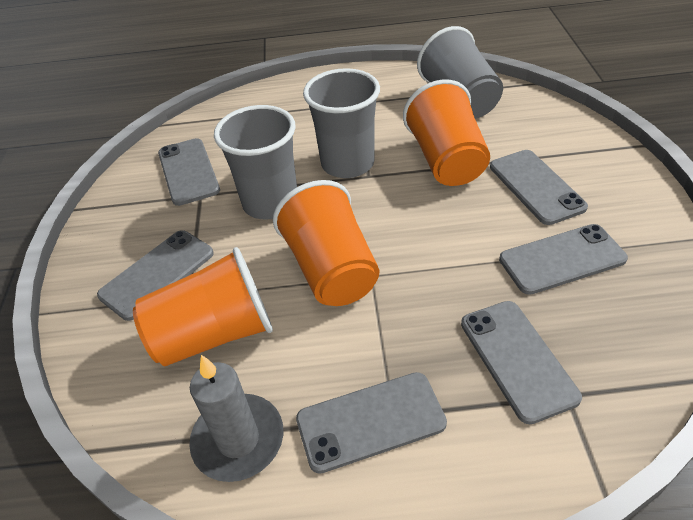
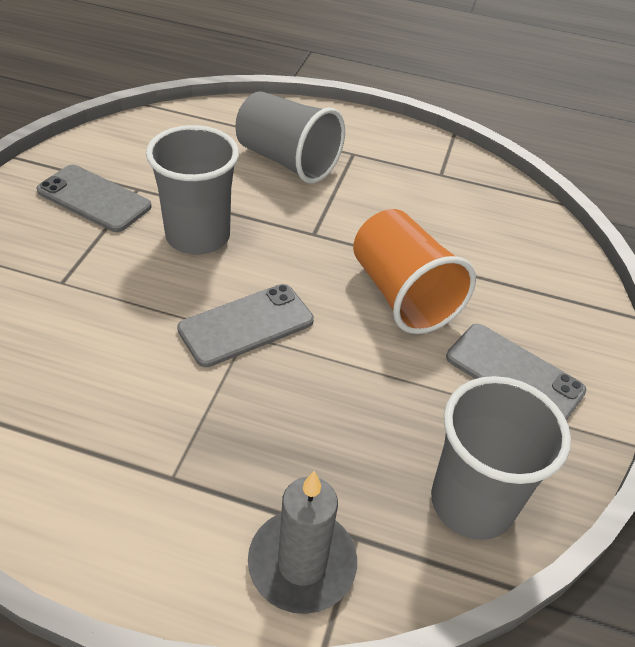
grey phone: [97,230,214,321] [158,138,220,206] [296,372,447,474] [461,301,582,424] [490,150,588,225] [499,224,628,295] = 6 -> [37,165,152,232] [177,284,314,367] [446,324,587,421] = 3
orange cup: [133,247,273,366] [273,180,379,306] [403,79,490,186] = 3 -> [353,209,476,334] = 1

